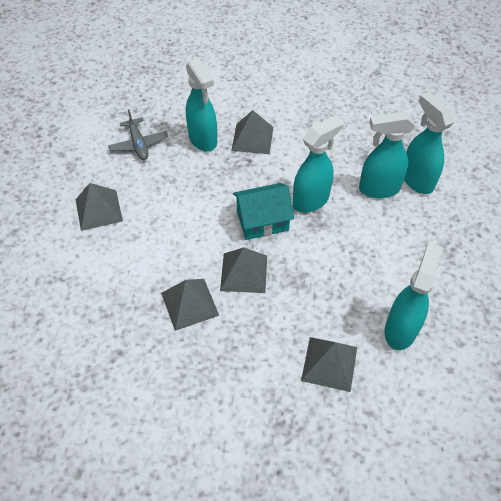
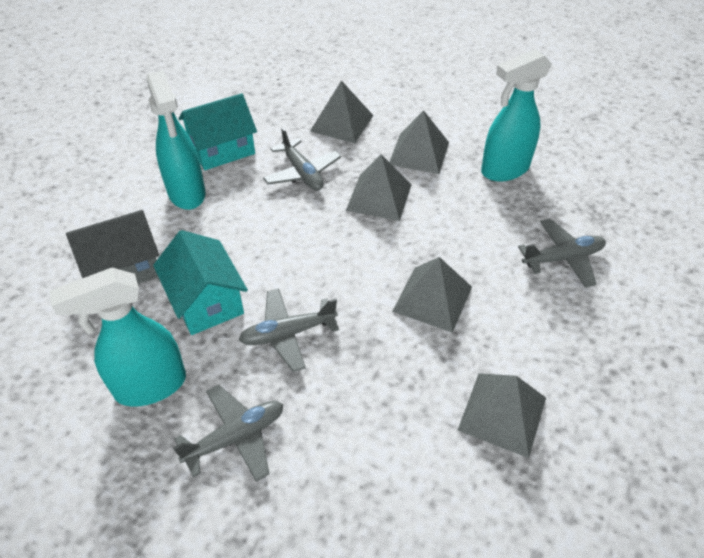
grey house: none = 0 -> [66,210,159,284] = 1
grey plane: [108,109,168,160] = 1 -> [173,385,283,482] [239,289,339,372] [263,128,341,191] [518,218,606,288] = 4
turquoise house: [233,183,294,240] = 1 -> [153,230,248,335] [179,93,257,170] = 2
turquoise spray bottle: [186,59,217,151] [293,115,344,213] [359,112,415,198] [384,243,442,350] [404,92,454,194] = 5 -> [49,268,186,406] [146,70,205,210] [481,49,552,182] = 3

